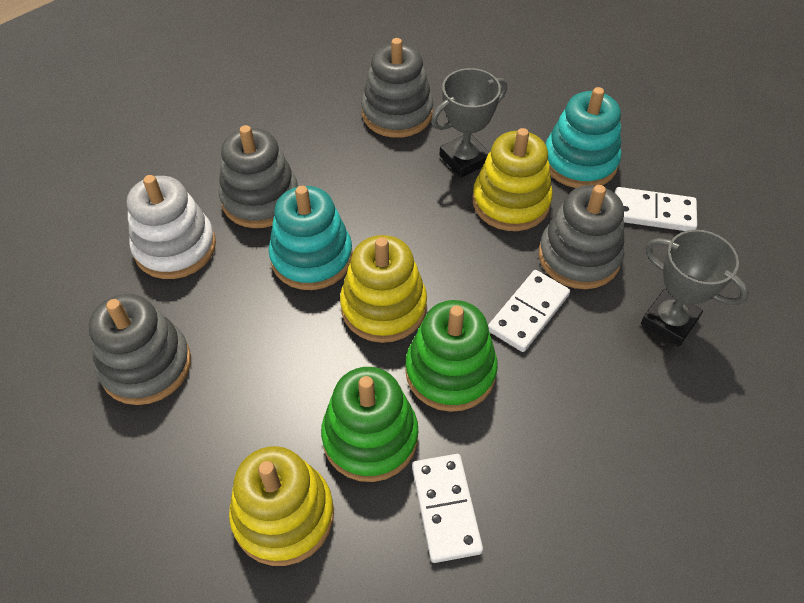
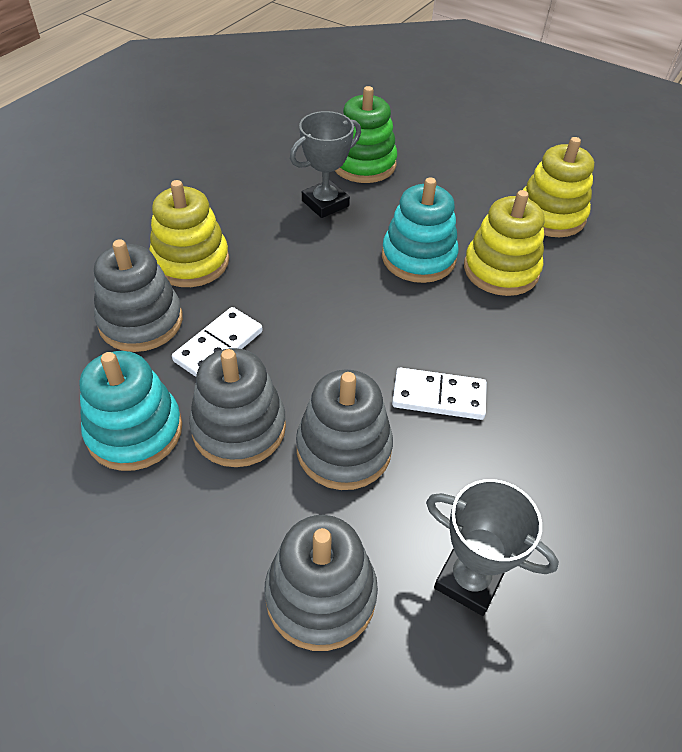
green stacking toy: [321,367,418,482] [405,300,498,412] = 2 -> [335,86,397,183] = 1
white domino: [412,454,483,563] [488,270,570,352] [614,187,697,231] = 3 -> [172,307,263,377] [392,368,487,420] = 2
white stacking toy: [127,175,216,279] = 1 -> none = 0

